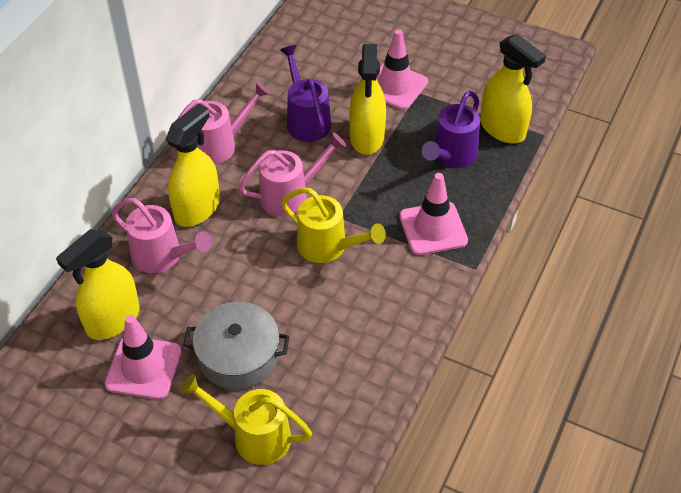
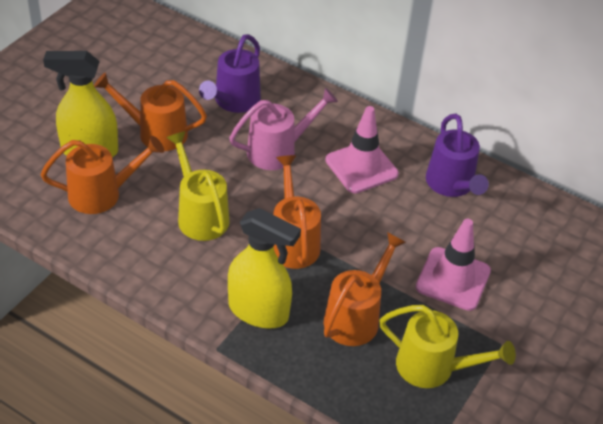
grey pot: [183,302,290,390] = 1 -> none = 0
orange watering can: none = 0 -> [41,136,164,214] [94,72,207,151] [273,155,321,269] [324,232,406,346] = 4
pink traffic cone: [105,315,182,399] [376,29,428,110] [399,173,468,255] = 3 -> [325,106,399,193] [416,219,491,311] = 2
pink watering can: [111,198,212,273] [177,82,270,164] [239,132,346,216] = 3 -> [229,88,338,170] = 1
yellow spray bottle: [56,229,140,340] [166,104,220,227] [349,44,386,155] [480,34,546,143] = 4 -> [43,51,118,157] [228,208,301,328] = 2

